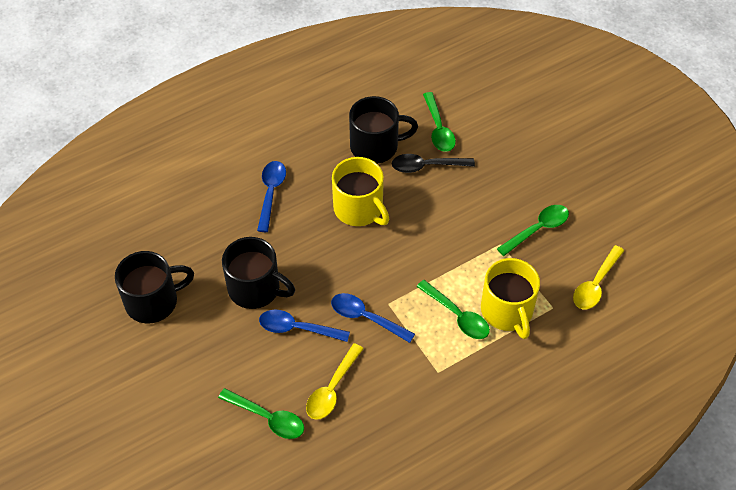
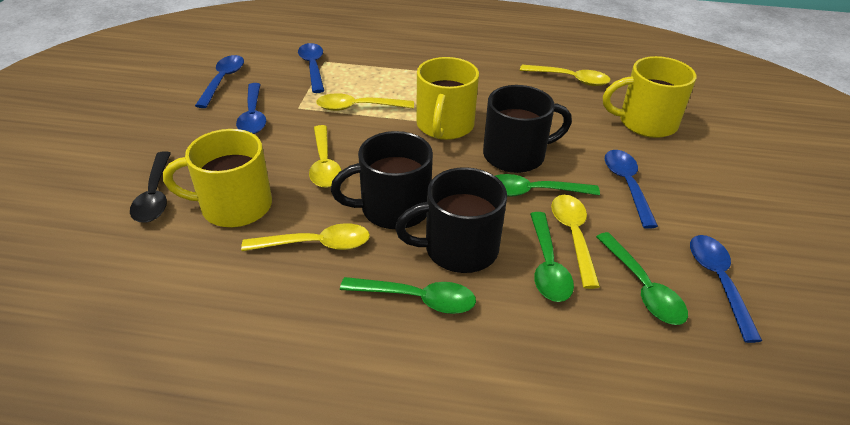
blue spoon: [257,161,286,232] [259,310,350,342] [331,293,415,343] = 3 -> [195,55,244,108] [236,83,266,134] [298,43,324,93] [605,150,658,229] [690,235,762,343] = 5
yellow mug: [332,157,389,226] [481,258,540,339] = 2 -> [163,129,272,227] [416,57,479,140] [603,56,696,138] = 3
yellow spoon: [306,343,364,420] [573,245,624,309] = 2 -> [241,223,370,251] [309,125,342,188] [316,93,414,111] [520,65,611,86] [551,195,600,289] = 5

